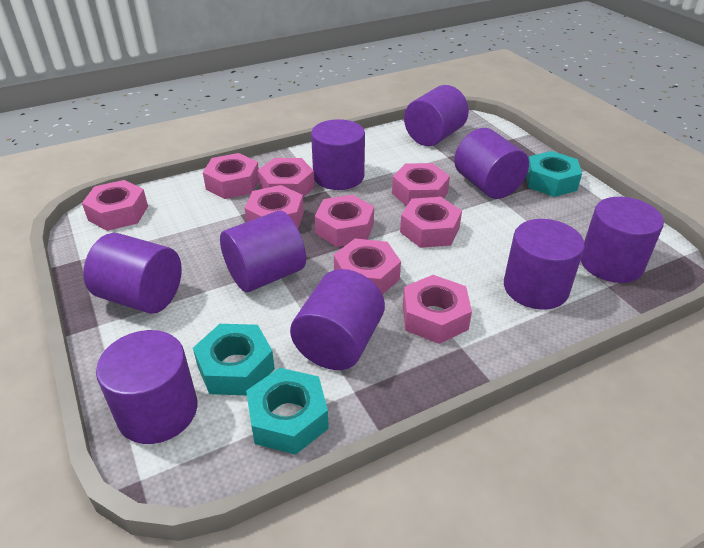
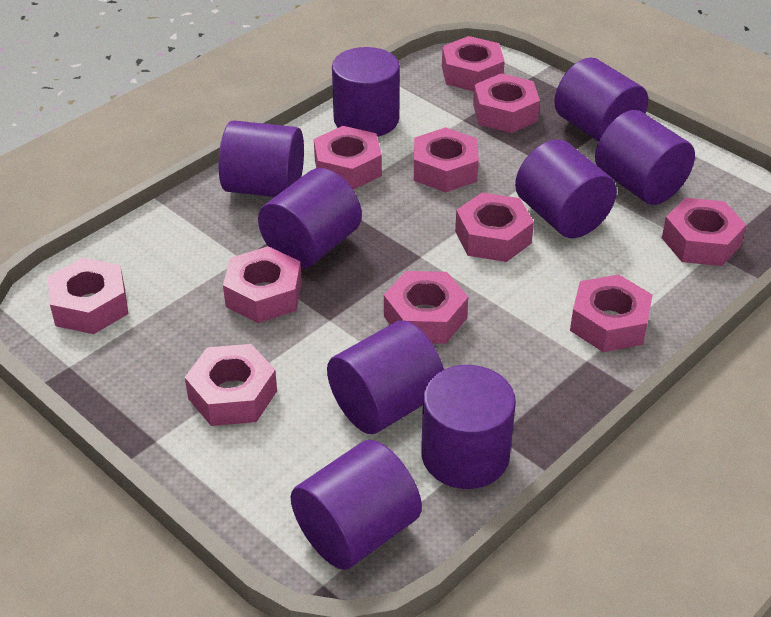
pink nut: [82,180,148,231] [203,153,259,199] [245,185,304,228] [258,158,315,197] [315,195,374,247] [334,238,401,295] [392,163,450,206] [400,197,462,248] [403,275,472,344] = 9 -> [48,258,129,334] [185,344,277,426] [223,246,302,323] [314,126,382,190] [384,271,468,344] [414,127,479,193] [442,36,505,91] [455,193,534,262] [473,73,540,133] [570,274,653,352] [662,198,746,266] = 11
turquoise nut: [193,324,275,395] [246,368,329,455] [526,151,582,197] = 3 -> none = 0

